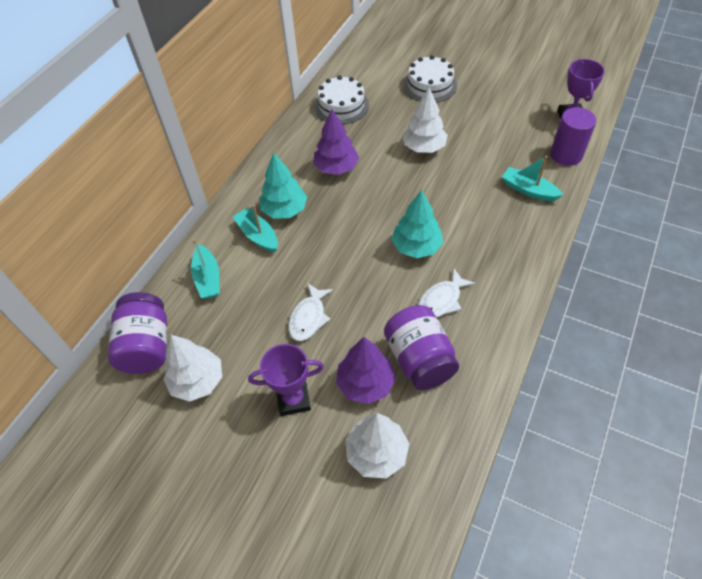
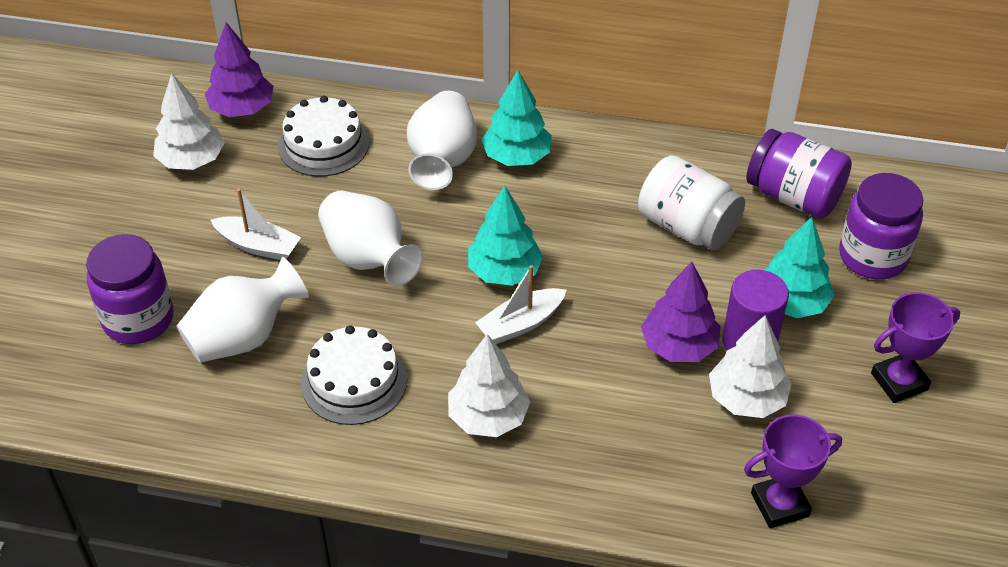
purple jar: [108,292,167,374] [384,305,459,390] = 2 -> [86,234,174,344] [746,129,852,218] [839,173,923,280] = 3
turquoise boat: [191,239,220,299] [233,205,278,252] [502,156,564,201] = 3 -> none = 0
turquoise tree: [259,153,307,219] [391,190,443,258] = 2 -> [468,186,543,286] [481,70,552,166] [763,217,835,318] = 3
white boat: none = 0 -> [211,188,301,260] [475,265,566,344] = 2
white fish: [288,283,333,341] [418,269,476,318] = 2 -> none = 0
white jar: none = 0 -> [638,155,745,250] = 1
white vase: none = 0 -> [176,257,309,363] [318,190,423,286] [407,91,477,190] = 3

